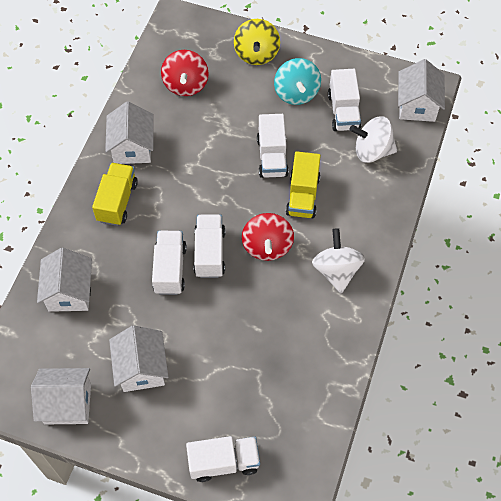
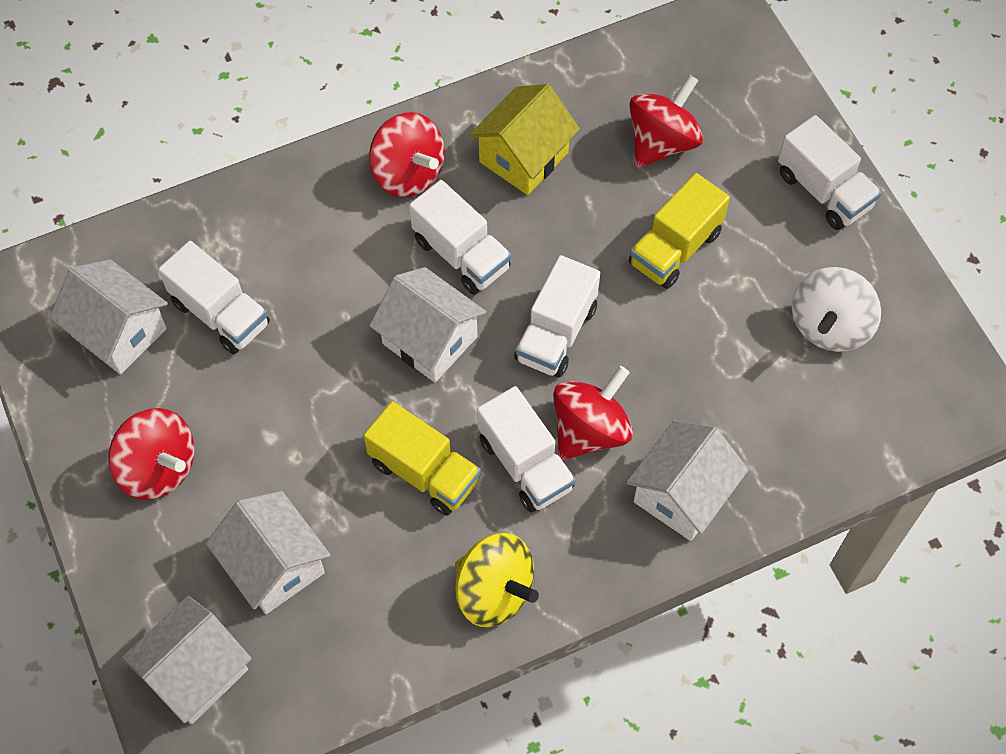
red spinning top: [161,50,209,96] [242,213,294,261] = 2 -> [108,408,194,500] [369,112,445,198] [553,366,633,460] [629,75,703,168] = 4
turquoise spinning top: [274,58,321,105] = 1 -> none = 0
white spinning top: [312,228,365,293] [350,116,397,163] = 2 -> [792,267,881,352] = 1
yellow house: none = 0 -> [469,84,580,195] = 1

